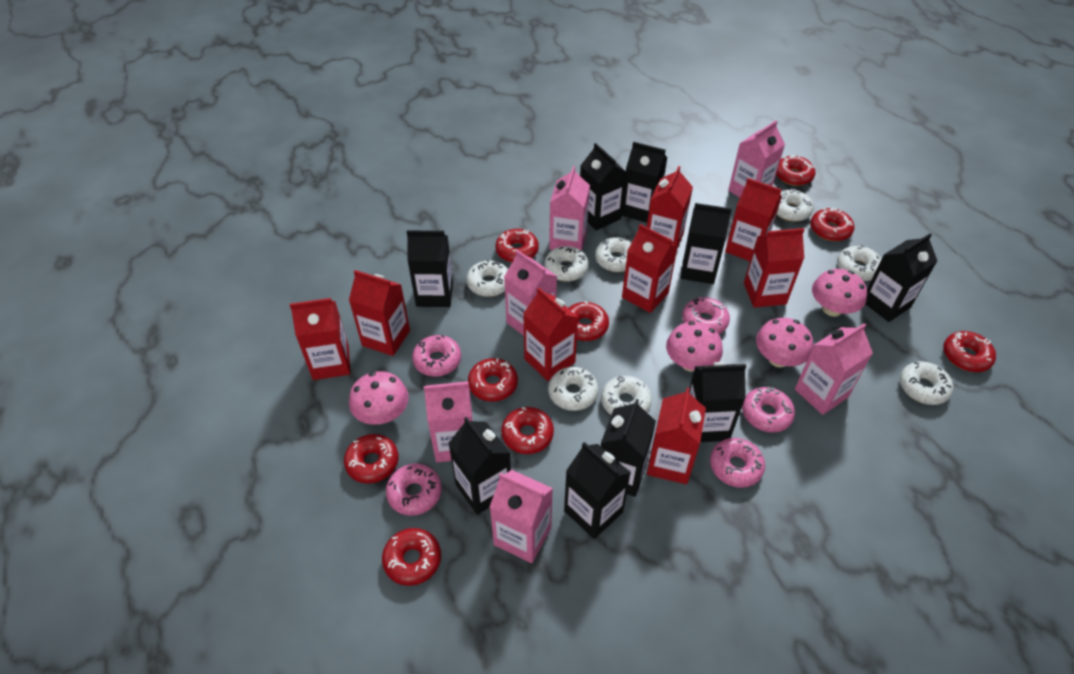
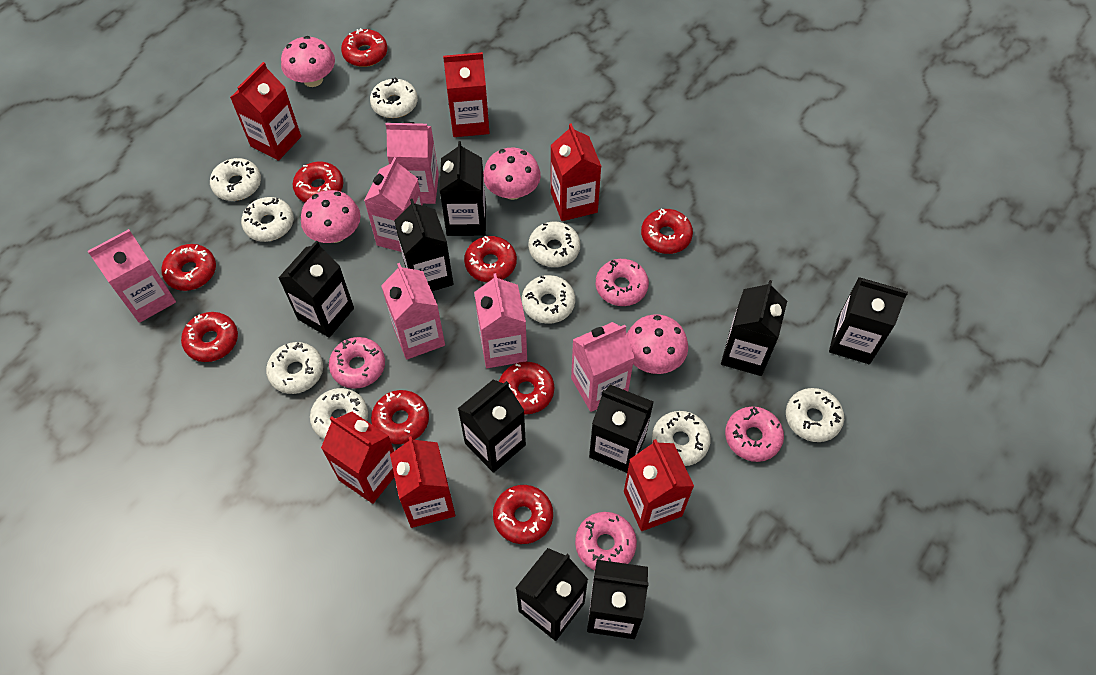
pink donut: [386,464,442,516] [412,335,461,377] [682,297,730,334] [710,438,765,488] [742,387,795,432] = 5 -> [329,337,385,389] [575,512,637,570] [596,259,649,306] [725,407,784,462] = 4
red carton: [290,298,350,380] [349,270,410,356] [523,288,579,381] [622,224,678,313] [647,166,693,249] [647,387,706,484] [725,178,782,261] [744,228,805,308] = 8 -> [230,62,301,161] [321,412,395,504] [390,436,455,528] [443,52,490,137] [551,123,602,221] [624,439,694,531] = 6
white donut: [466,260,508,297] [545,246,589,281] [548,367,599,411] [595,237,632,272] [601,376,652,415] [777,189,814,222] [837,245,881,281] [900,361,953,405] = 8 -> [210,158,261,201] [241,197,294,242] [266,342,323,394] [310,388,368,439] [370,77,418,118] [522,275,575,324] [528,222,580,267] [652,411,710,466] [786,388,844,442] = 9

